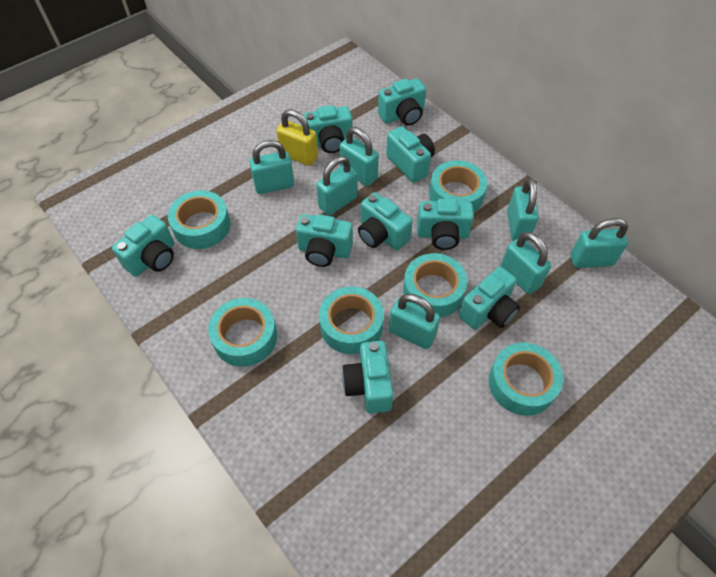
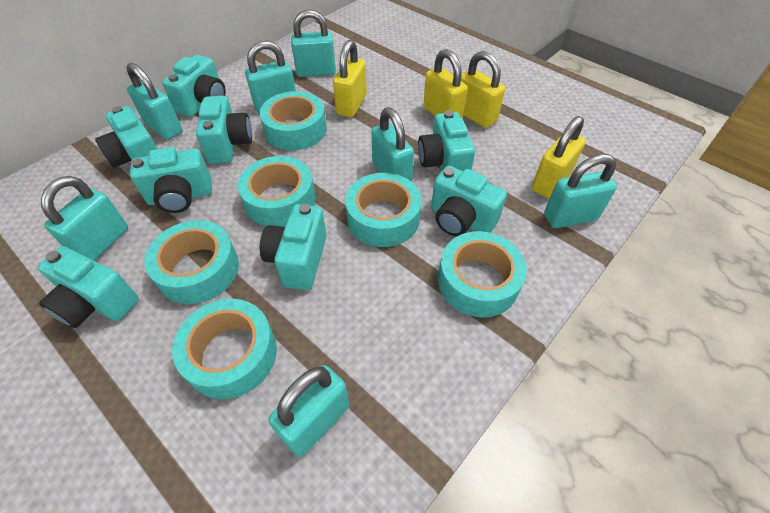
turquoise camera: [112,215,174,277] [296,214,353,267] [303,105,353,153] [342,341,393,413] [358,192,413,250] [378,78,426,125] [386,126,435,183] [417,199,474,250] [459,267,520,329] = 9 -> [38,246,139,328] [95,106,157,168] [130,147,212,213] [162,55,226,117] [196,96,252,164] [260,204,327,290] [418,110,475,171] [431,166,507,236] = 8
yellow padlock: [276,109,318,166] = 1 -> [333,40,367,117] [423,49,468,119] [461,51,505,128] [532,116,586,198] = 4

